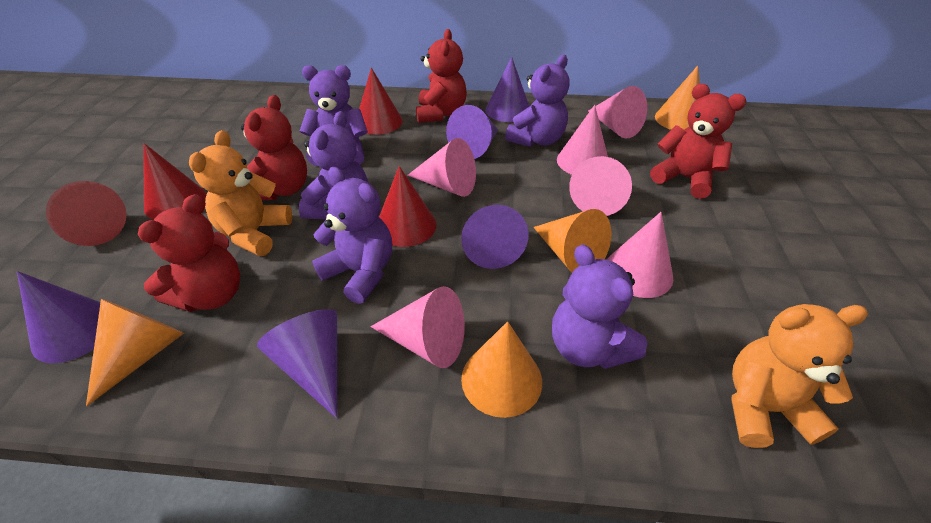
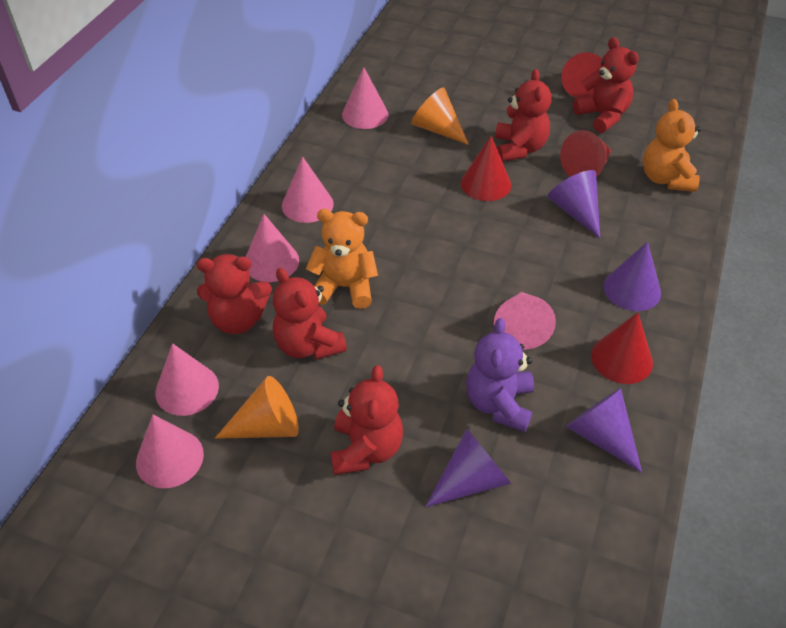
orange cone: [86,299,184,407] [461,321,542,418] [533,209,612,273] [655,65,700,130] = 4 -> [215,376,299,439] [411,87,469,145] = 2
purple cone: [17,271,100,363] [257,309,337,418] [446,105,498,159] [461,205,529,269] [485,57,530,122] = 5 -> [425,429,511,507] [548,170,600,238] [566,388,642,473] [603,242,661,311] = 4
purple teddy bear: [299,111,368,219] [300,65,368,166] [312,167,392,304] [505,55,570,147] [552,244,648,369] = 5 -> [466,318,534,432] = 1
red teddy bear: [138,194,240,312] [241,95,307,200] [416,29,467,123] [650,84,747,199] = 4 -> [196,254,272,334] [273,268,347,360] [331,365,403,475] [495,69,552,161] [573,37,639,133] = 5

